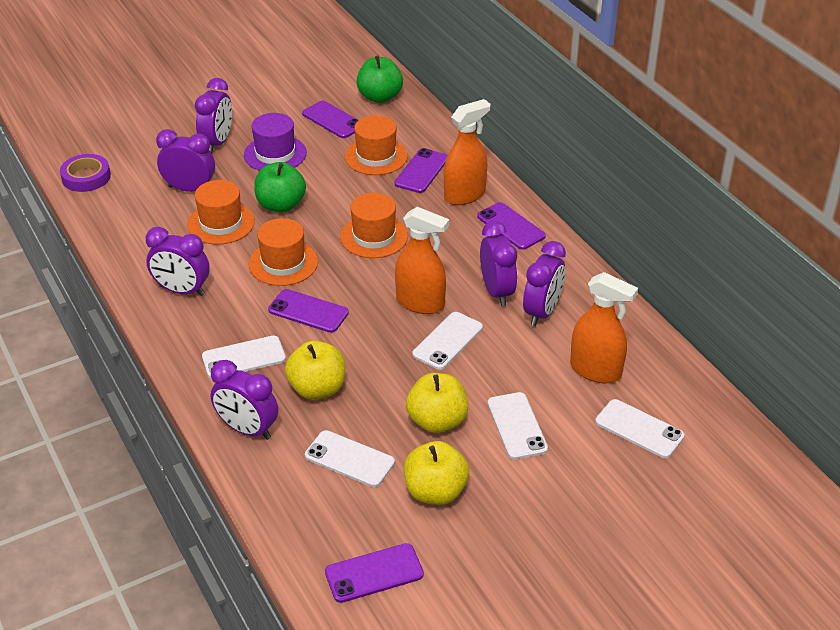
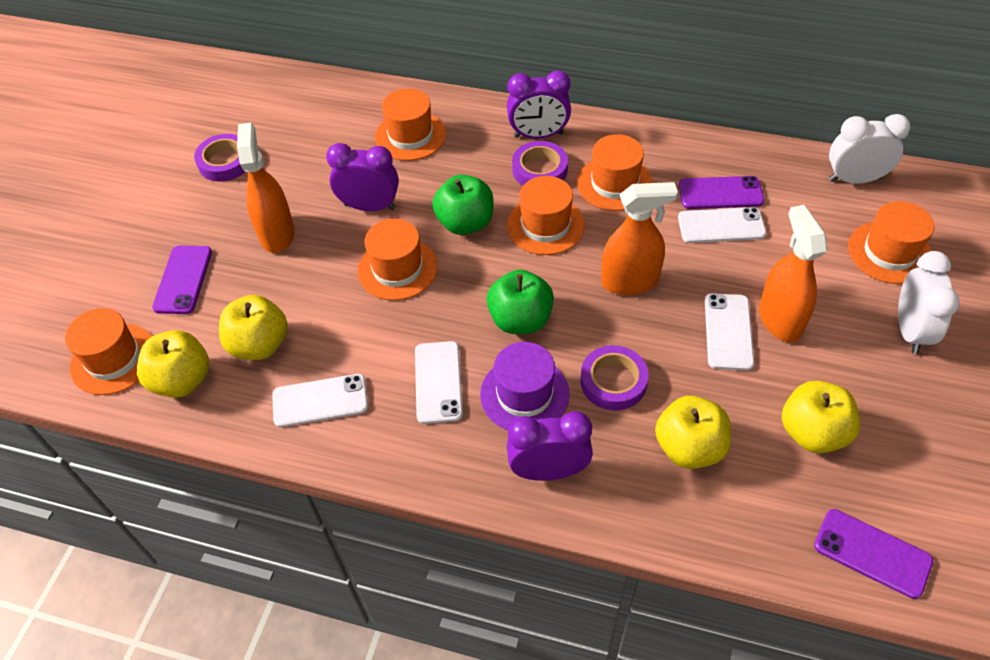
orange hat: [187,180,255,244] [249,218,318,286] [340,193,408,258] [345,115,408,175] = 4 -> [65,308,152,395] [357,219,438,300] [375,88,446,161] [507,176,585,255] [577,134,653,211] [848,201,934,284] = 6
purple clock: [146,227,210,296] [156,129,215,192] [195,78,232,153] [211,360,278,440] [480,221,517,306] [523,241,566,326] = 6 -> [326,143,399,211] [507,70,571,138] [507,411,593,481] = 3
purple phone: [268,289,349,333] [302,101,359,138] [325,543,424,603] [394,148,448,193] [477,202,546,250] = 5 -> [152,246,212,314] [679,176,764,209] [814,509,933,599] = 3
purple tape: [60,154,111,192] = 1 -> [194,134,246,182] [512,141,568,186] [580,345,649,410] = 3
white clock: none = 0 -> [829,114,910,184] [898,251,960,354] = 2
white phone: [202,336,286,379] [305,430,395,487] [412,312,483,370] [488,392,548,460] [595,399,685,458] = 5 -> [272,374,368,427] [415,341,463,424] [678,207,766,243] [705,293,754,371] = 4
yellow apple: [285,341,345,400] [404,441,469,505] [406,373,468,433] = 3 -> [137,330,210,398] [219,295,288,360] [655,396,731,469] [782,381,860,454] = 4

